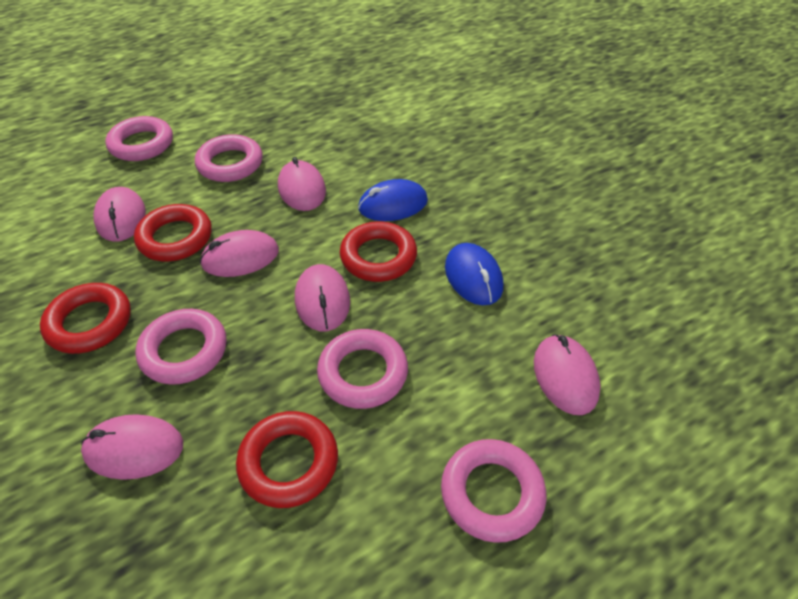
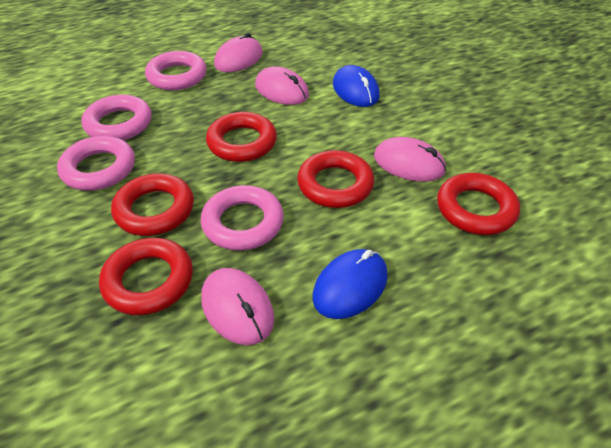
pink mouse: [81,414,183,480] [93,187,146,242] [200,230,279,277] [278,157,326,211] [295,264,350,331] [534,334,601,415] = 6 -> [201,268,274,345] [214,33,263,72] [255,67,309,105] [374,137,446,182] = 4
pink ring: [105,116,173,161] [135,309,227,385] [195,134,263,182] [317,329,408,409] [441,439,546,543] = 5 -> [57,136,135,191] [82,95,152,140] [145,51,207,90] [201,185,284,251] = 4
red ring: [40,283,131,354] [134,204,212,261] [236,411,338,508] [340,221,417,282] = 4 -> [99,238,193,315] [111,173,194,236] [206,112,277,162] [297,150,374,208] [437,173,520,235] = 5

